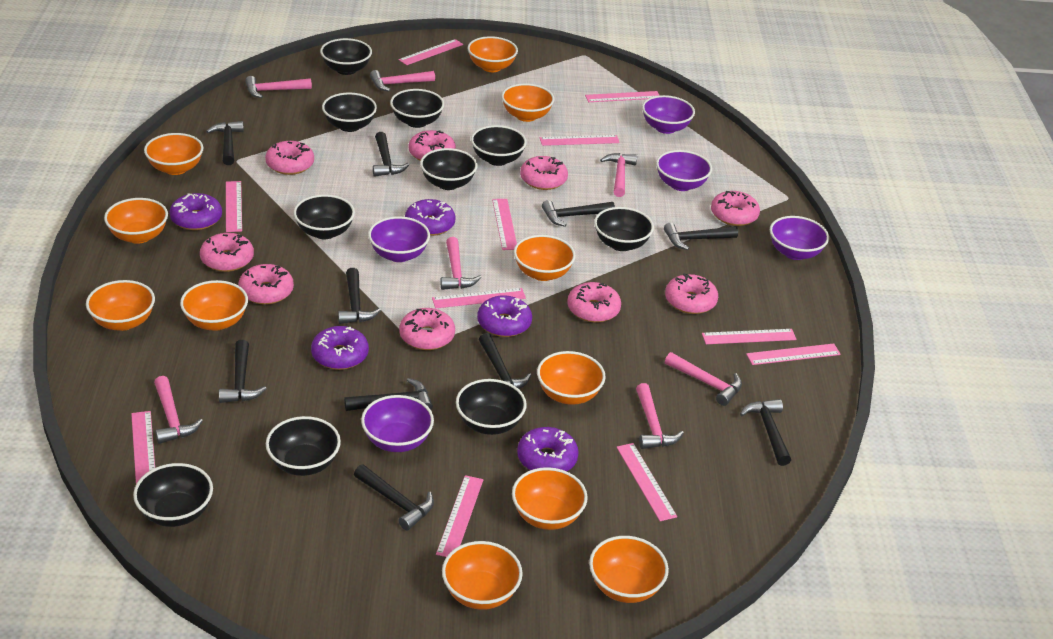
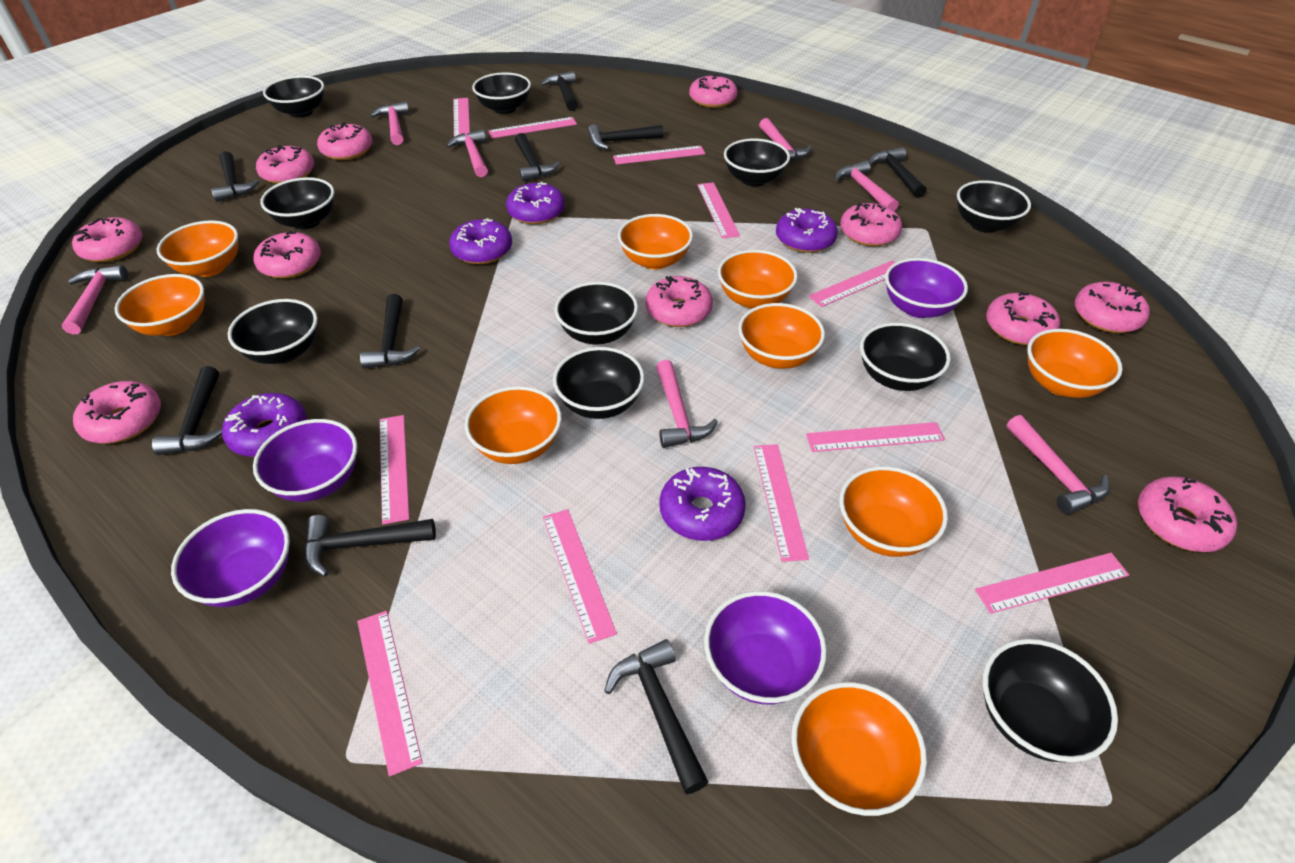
black hammer: [206,121,244,165] [219,340,267,403] [338,268,381,324] [344,378,433,411] [354,464,434,531] [373,132,409,177] [479,333,531,389] [542,200,615,227] [664,223,738,250] [740,399,791,466] = 10 -> [152,366,222,455] [211,151,259,202] [304,515,436,577] [360,294,420,369] [515,133,560,181] [541,71,578,111] [587,124,664,150] [604,639,708,794] [869,147,926,198] = 9
orange bowl: [86,280,155,331] [104,198,168,244] [144,133,204,175] [180,280,248,331] [442,541,523,610] [467,36,518,72] [501,83,555,122] [512,467,588,530] [514,235,576,281] [537,351,606,405] [589,536,669,603] = 11 -> [115,274,204,336] [157,220,238,277] [465,386,562,464] [618,214,693,270] [718,250,798,309] [738,303,825,369] [791,682,927,816] [839,466,948,557] [1027,329,1123,398] = 9
pink donut: [200,233,254,272] [238,264,294,305] [265,141,314,175] [399,308,455,350] [409,130,456,161] [520,156,568,190] [567,282,621,323] [665,273,718,314] [711,191,760,226] = 9 -> [72,217,143,262] [73,381,161,443] [254,231,321,279] [256,145,314,184] [317,122,372,160] [645,276,713,327] [689,74,737,108] [840,203,902,247] [986,292,1060,345] [1075,282,1150,333] [1138,476,1237,552] = 11
purple bowl: [361,395,434,452] [368,216,430,262] [642,95,695,134] [656,150,712,191] [770,216,829,260] = 5 -> [171,509,290,607] [253,419,358,502] [704,591,827,704] [885,258,968,318] = 4

